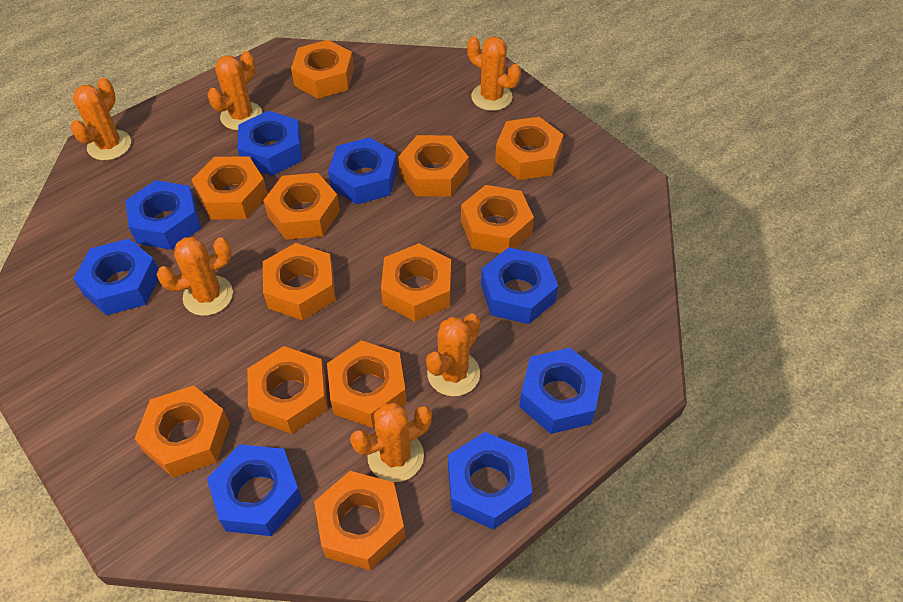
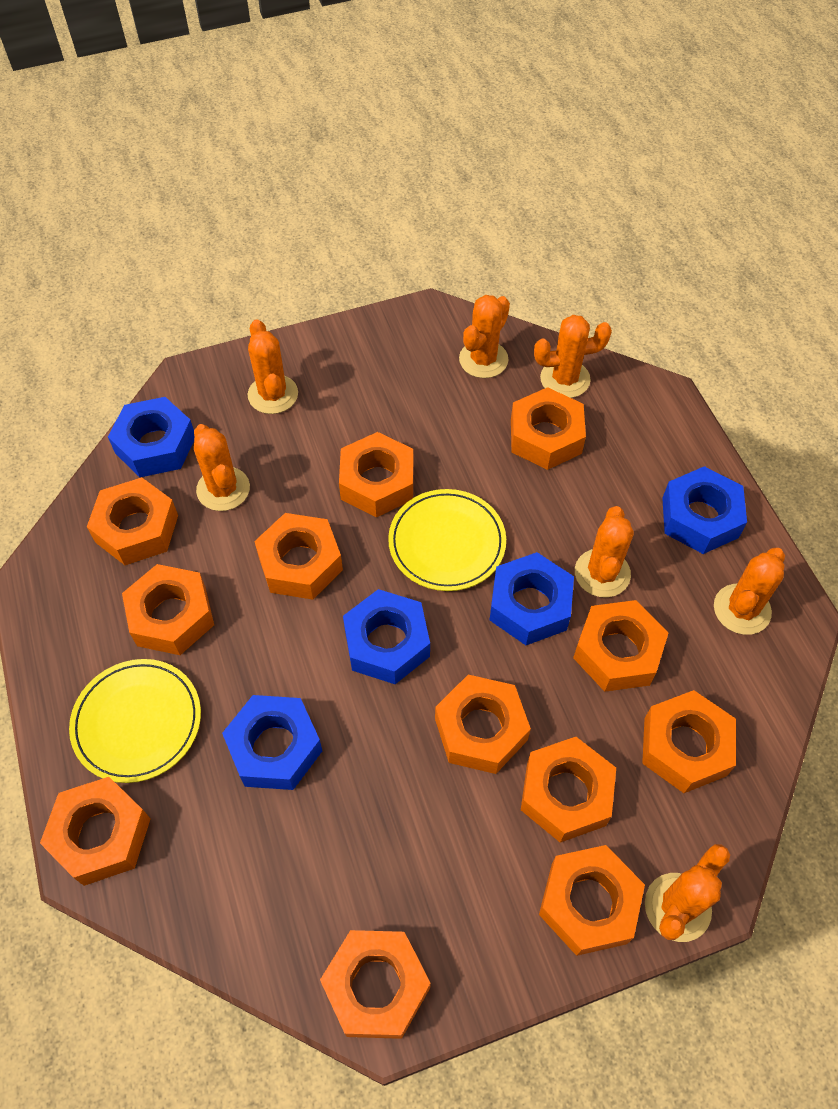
blue nut: [73,239,159,315] [125,180,201,250] [207,444,303,536] [238,111,302,176] [328,137,397,205] [448,432,532,530] [481,247,558,324] [519,348,603,434] = 8 -> [108,397,195,477] [222,695,322,790] [343,589,430,684] [490,552,574,645] [662,466,747,554] = 5
orange cactus: [71,78,131,160] [157,237,233,316] [207,51,263,130] [350,402,432,482] [426,314,480,396] [467,36,521,111] = 6 -> [194,424,250,511] [248,319,298,414] [459,295,510,378] [534,315,612,398] [575,506,634,598] [645,844,730,942] [714,548,785,635] = 7
yellow plate: none = 0 -> [69,659,201,783] [388,489,506,591] = 2

